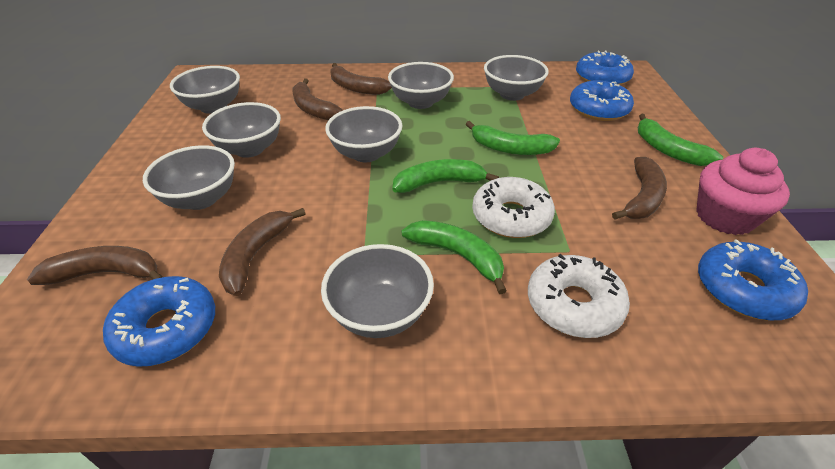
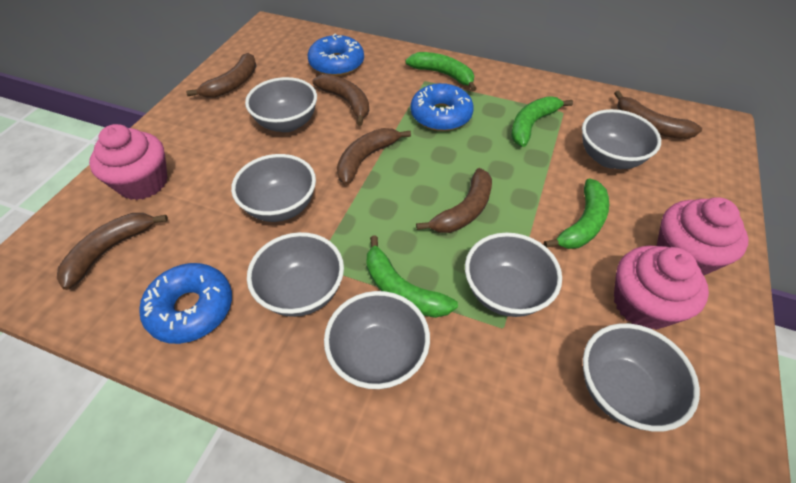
blue donut: [103,276,215,367] [570,81,634,121] [576,51,634,85] [698,239,808,321] = 4 -> [139,263,232,344] [308,33,364,76] [411,83,474,131] = 3
brown banana: [27,246,163,285] [219,208,306,296] [292,78,343,120] [330,63,392,95] [612,157,667,220] = 5 -> [57,213,168,290] [186,53,257,98] [313,74,369,126] [337,128,411,185] [416,168,492,233] [614,91,702,139] = 6
pink cupcake: [696,148,790,235] = 1 -> [89,124,168,200] [614,246,709,330] [657,197,748,275] = 3
white donut: [472,177,555,238] [528,254,630,338] = 2 -> none = 0

